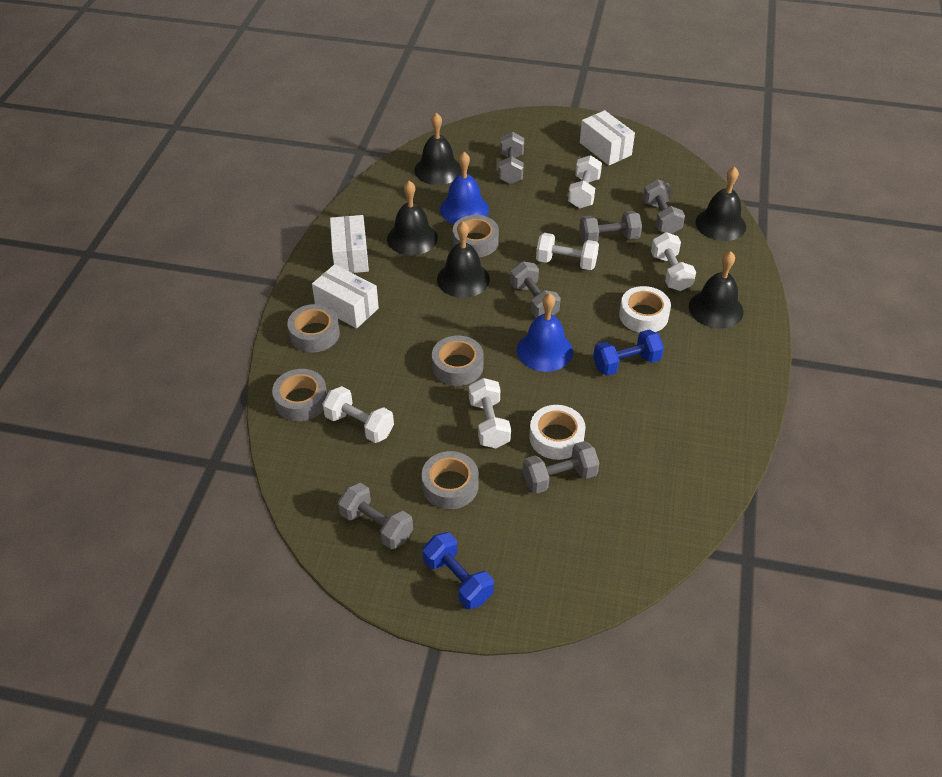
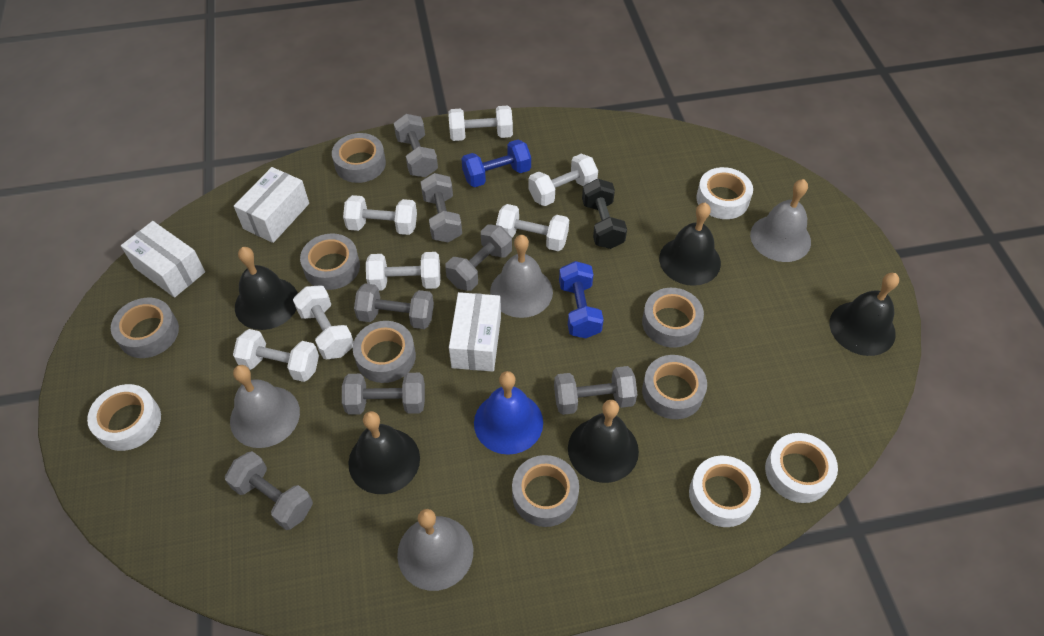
black dumbbell: none = 0 -> [582,178,627,249] = 1
blue bell: [440,152,489,224] [517,293,573,372] = 2 -> [474,371,543,455] = 1
grey bell: none = 0 -> [230,365,300,448] [397,509,473,591] [490,235,553,318] [750,179,811,262] = 4
grey dumbbell: [338,483,413,549] [498,132,524,184] [510,261,561,318] [522,441,599,494] [579,211,642,243] [643,179,685,234] = 6 -> [225,451,313,530] [342,373,425,415] [354,284,434,329] [394,114,438,177] [421,173,462,242] [445,224,512,291] [554,366,638,415] = 7
grey tape: [272,369,327,421] [287,304,340,352] [421,451,479,509] [432,336,484,386] [453,215,499,257] = 5 -> [111,298,179,358] [300,233,360,290] [332,133,386,183] [353,321,416,383] [512,455,579,527] [642,288,704,348] [642,355,707,419] = 7
white dumbbell: [323,386,394,443] [469,378,511,448] [536,233,599,270] [568,155,602,208] [651,232,696,291] = 5 -> [233,329,319,382] [293,285,354,359] [343,195,417,235] [366,252,441,291] [448,105,513,141] [496,204,569,251] [528,154,598,206] = 7
white tape: [529,405,585,460] [619,286,671,333] = 2 -> [87,384,161,451] [689,456,761,527] [696,167,753,219] [765,433,838,503] = 4

